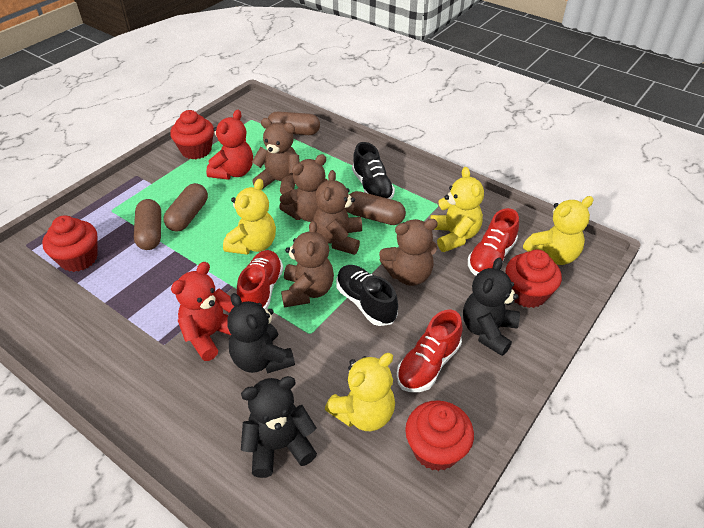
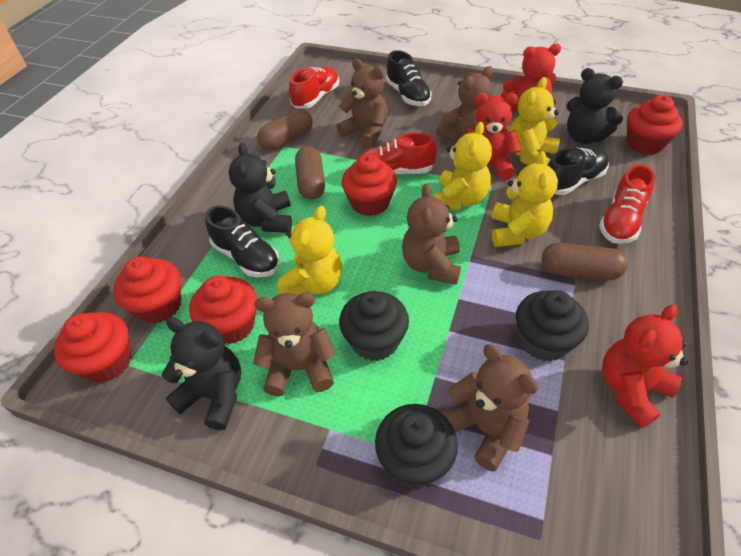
black cupcake: none = 0 -> [339,291,409,361] [375,404,458,487] [516,290,589,361] = 3
black shoe: [336,265,398,326] [352,142,395,199] = 2 -> [205,206,280,277] [386,50,432,106] [548,148,609,195] = 3
brown capsule: [134,199,161,250] [163,183,208,232] [268,112,320,135] [349,191,406,225] = 4 -> [257,109,313,150] [295,146,325,200] [542,243,628,280] = 3
red cupcake: [42,215,97,272] [170,110,214,159] [405,400,474,471] [506,250,562,308] = 4 -> [54,312,131,383] [113,256,181,324] [189,276,257,344] [342,154,397,216] [627,95,683,155] = 5
red teddy bear: [171,262,234,361] [206,110,253,180] = 2 -> [466,93,521,181] [501,44,561,111] [602,304,688,428] = 3

